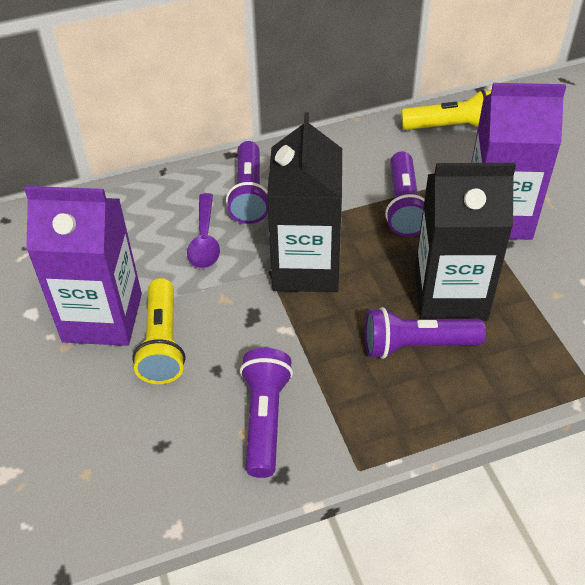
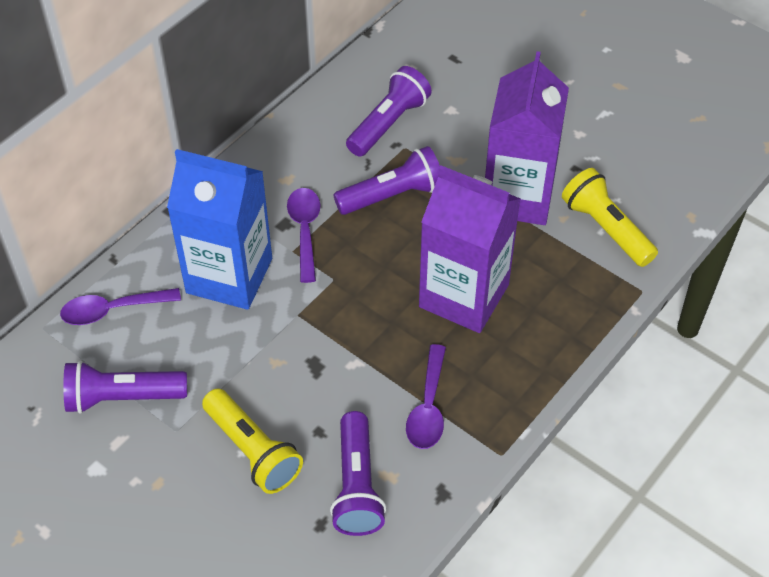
black carton: [267,113,342,292] [415,163,516,321] = 2 -> none = 0
blue carton: none = 0 -> [167,149,272,310] = 1
purple spoon: [187,193,220,269] = 1 -> [60,288,181,325] [287,188,320,283] [406,344,446,449] = 3

